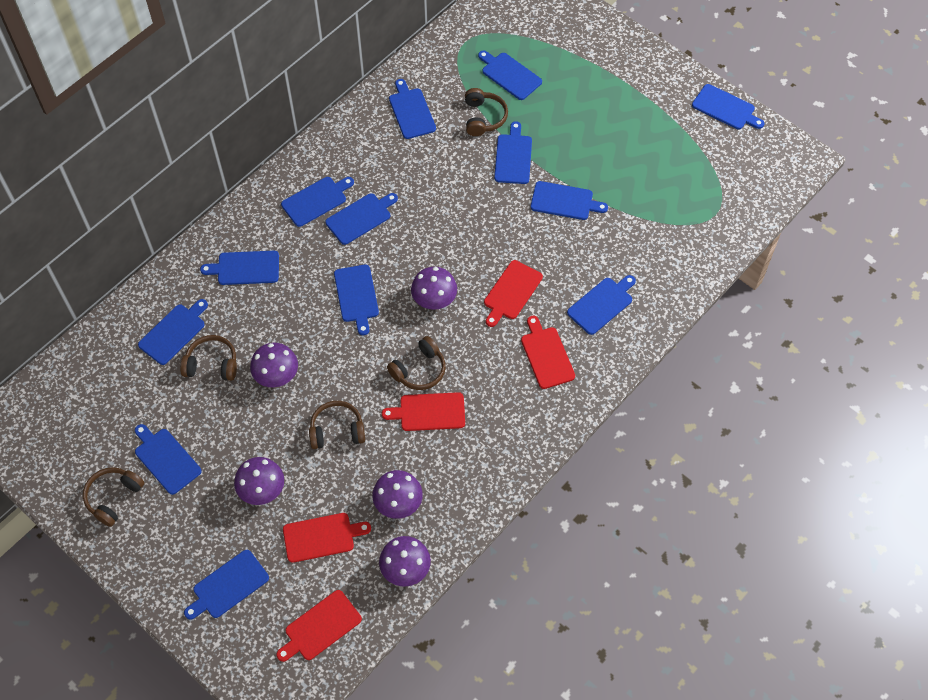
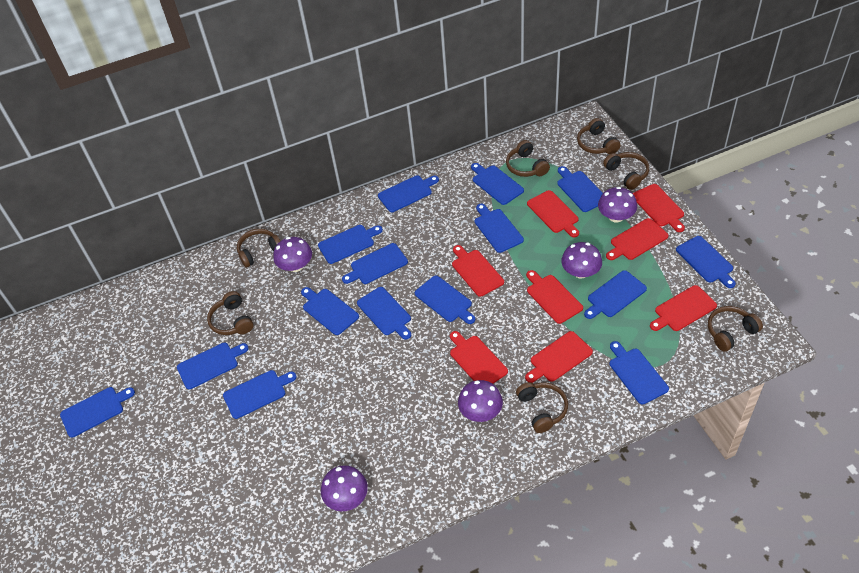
blue cutting board: [135,424,202,495] [138,299,208,365] [184,550,269,620] [200,251,279,285] [281,177,354,227] [325,193,398,245] [334,265,379,335] [389,79,436,139] [478,50,542,100] [494,121,532,184] [530,181,608,220] [567,275,636,335] [692,84,765,129] = 13 -> [60,387,135,438] [177,342,249,389] [223,370,296,419] [301,287,359,335] [318,225,383,264] [342,243,408,284] [357,287,411,340] [378,175,439,212] [415,276,475,324] [471,163,524,205] [475,204,524,253] [557,166,603,212] [584,270,647,319] [609,341,669,404] [676,236,736,288] = 15
brown headphones: [83,467,144,527] [180,335,237,381] [309,401,365,449] [387,336,446,390] [465,88,508,136] = 5 -> [207,291,253,335] [237,229,281,268] [506,140,550,177] [516,382,568,433] [577,118,621,154] [603,152,649,190] [708,306,763,352] = 7
red cutting board: [277,590,362,662] [283,513,371,563] [382,392,465,431] [484,260,543,327] [521,316,575,389] = 5 -> [450,331,508,384] [452,245,504,297] [525,331,593,383] [526,270,583,324] [527,190,579,237] [606,218,669,260] [633,184,685,232] [650,285,717,331] = 8

